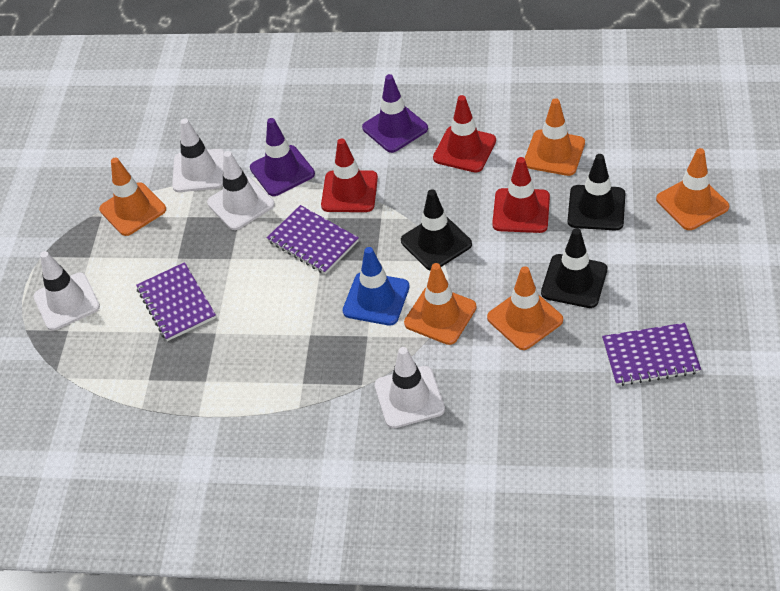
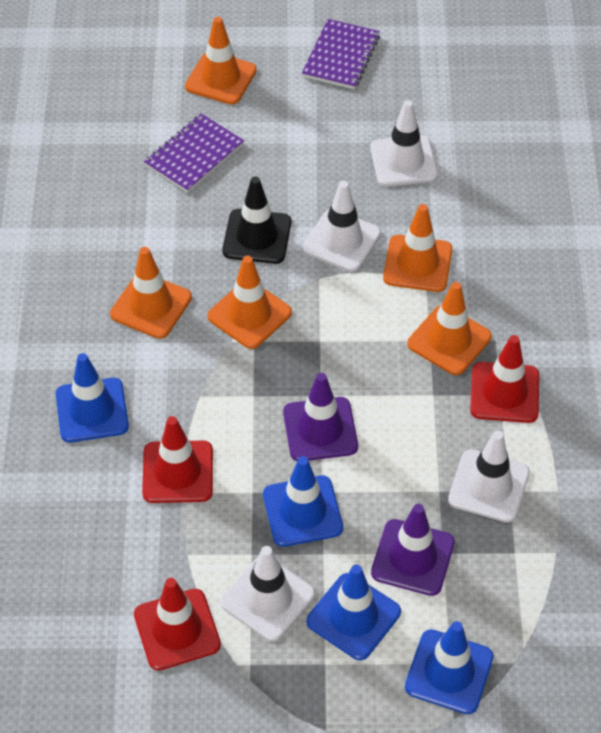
black traffic cone: [401,189,472,271] [541,228,607,308] [568,154,625,230] = 3 -> [222,177,291,264] = 1
blue traffic cone: [343,247,410,326] = 1 -> [56,353,129,443] [263,456,343,547] [307,564,401,660] [405,621,493,714] = 4
purple notebook: [136,262,216,341] [267,205,359,274] [602,323,701,386] = 3 -> [144,114,244,193] [302,19,380,89] = 2

